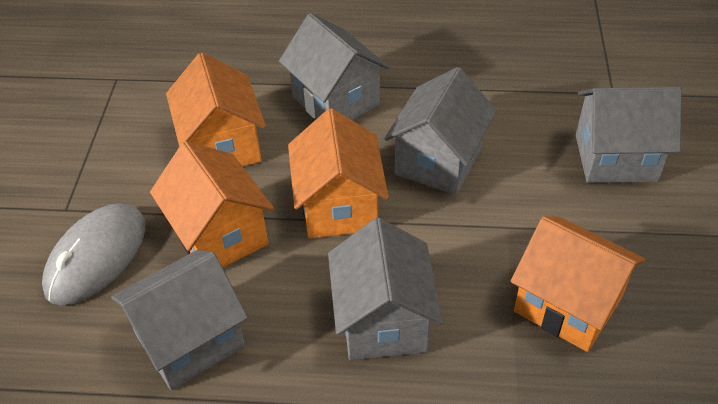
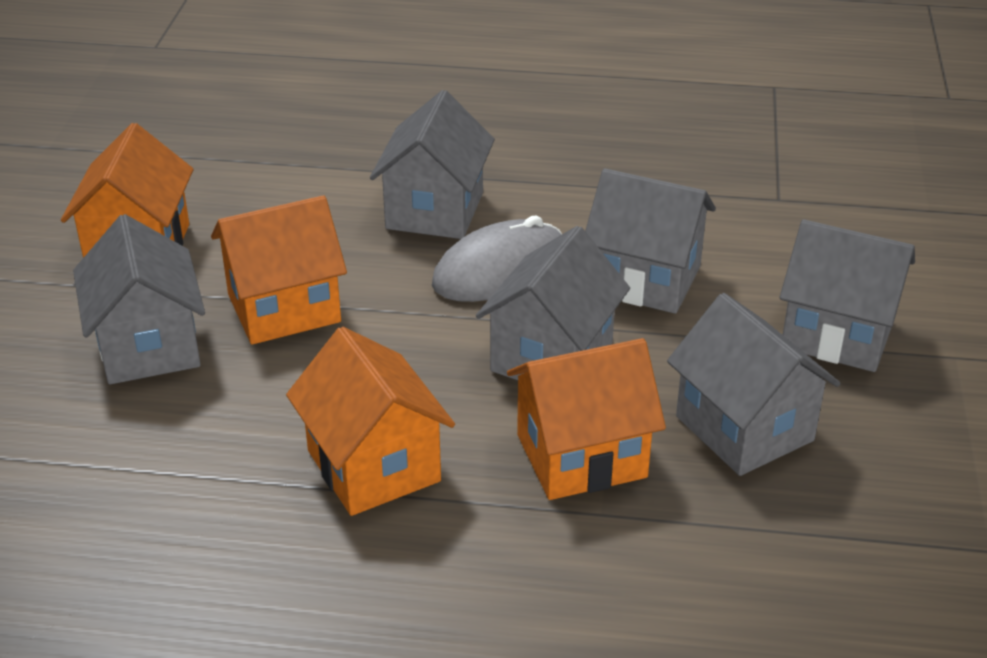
grey house: [111,250,248,390] [279,13,389,120] [328,218,443,360] [384,67,497,195] [576,87,682,183] = 5 -> [73,214,205,384] [370,90,495,239] [476,226,630,380] [585,168,716,314] [667,293,841,476] [780,219,915,372] = 6

